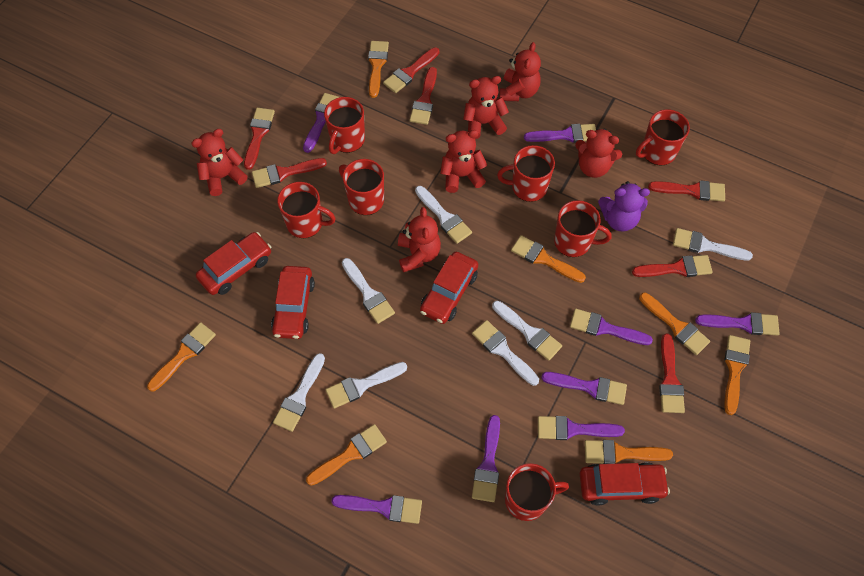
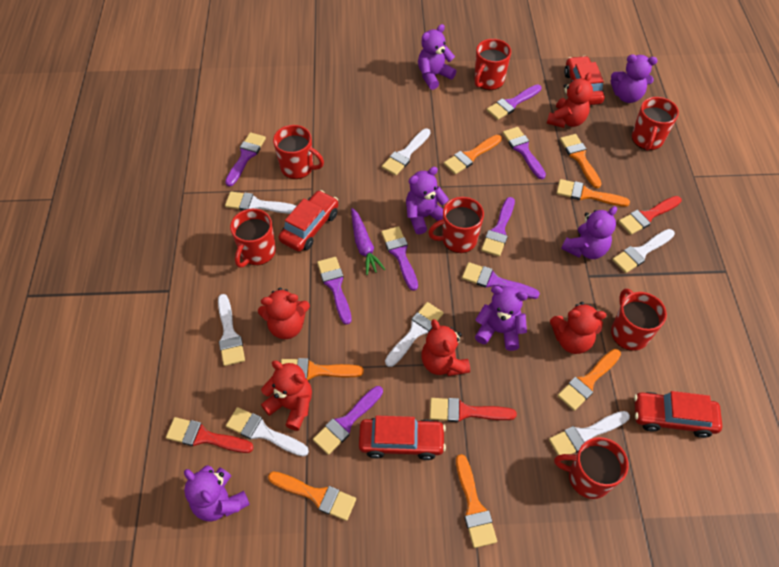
purple carrot: none = 0 -> [351,208,386,275] = 1
purple teddy bear: [598,181,650,232] = 1 -> [184,465,250,522] [406,167,449,234] [418,24,456,90] [475,286,528,351] [561,206,617,259] [610,54,657,103] = 6
red brush: [244,108,275,170] [252,158,327,188] [383,47,439,93] [410,67,437,125] [632,255,713,277] [648,181,725,202] [659,334,685,413] = 7 -> [166,417,254,453] [430,398,517,422] [619,196,682,235] = 3
red teddy bear: [191,129,248,196] [398,207,441,272] [440,130,487,193] [463,76,509,139] [499,42,541,101] [575,128,622,178] = 6 -> [258,288,310,339] [261,361,312,431] [421,319,470,376] [547,73,593,128] [550,302,607,354] = 5

